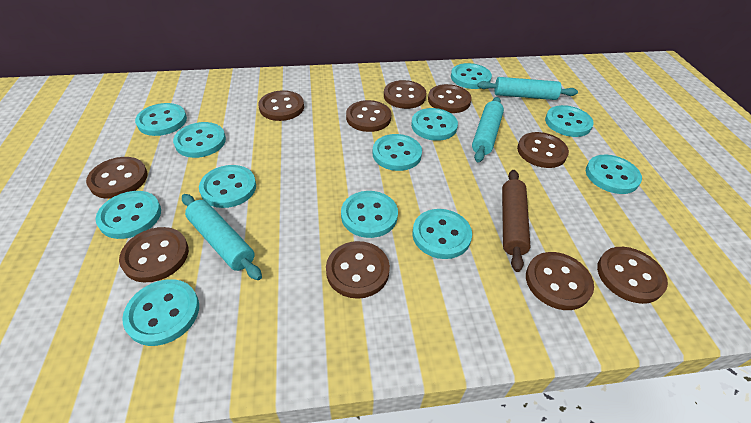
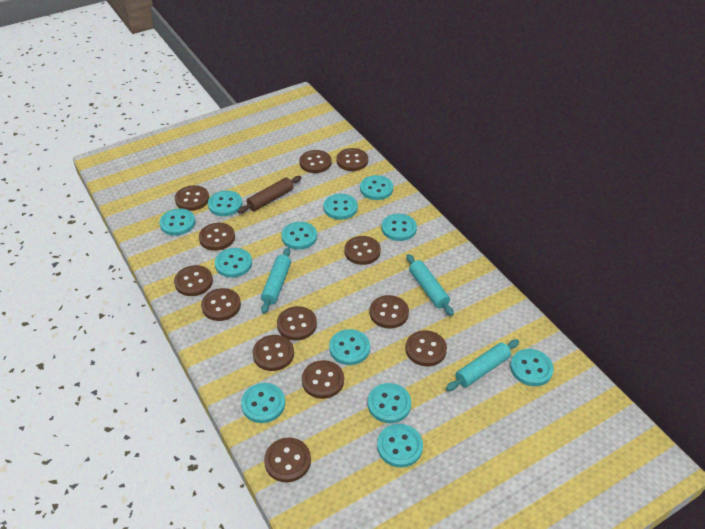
brown button: [86,157,148,199] [119,227,189,282] [259,90,304,121] [326,241,390,299] [346,100,391,132] [384,80,426,109] [428,84,472,113] [517,132,569,168] [526,252,594,310] [597,247,668,304] = 10 -> [174,265,213,296] [175,185,209,211] [199,223,235,251] [201,288,241,321] [253,335,294,371] [264,437,311,482] [277,306,317,340] [299,150,331,173] [302,360,344,399] [336,148,368,171] [344,236,381,265] [370,295,409,329] [406,330,447,366] = 13

